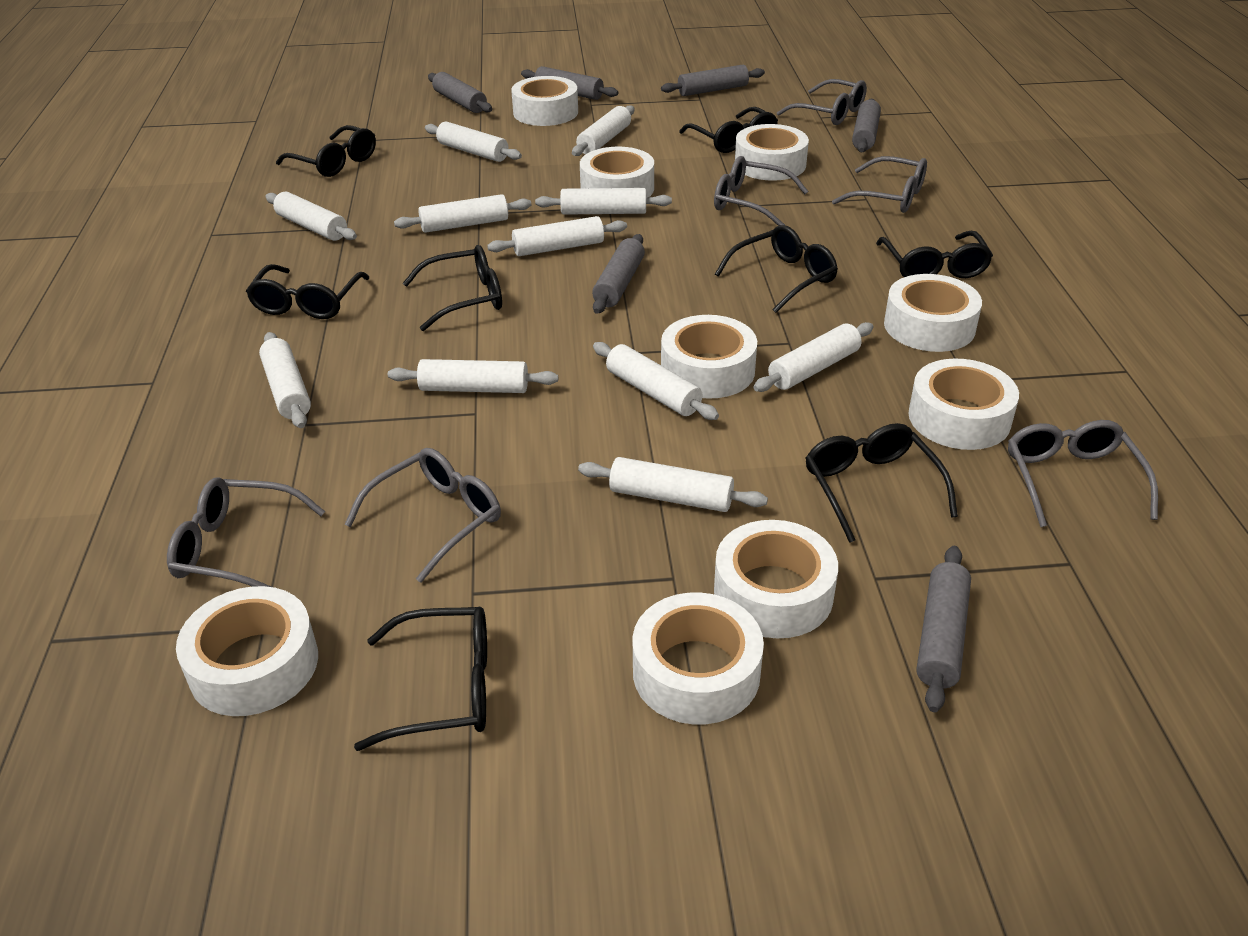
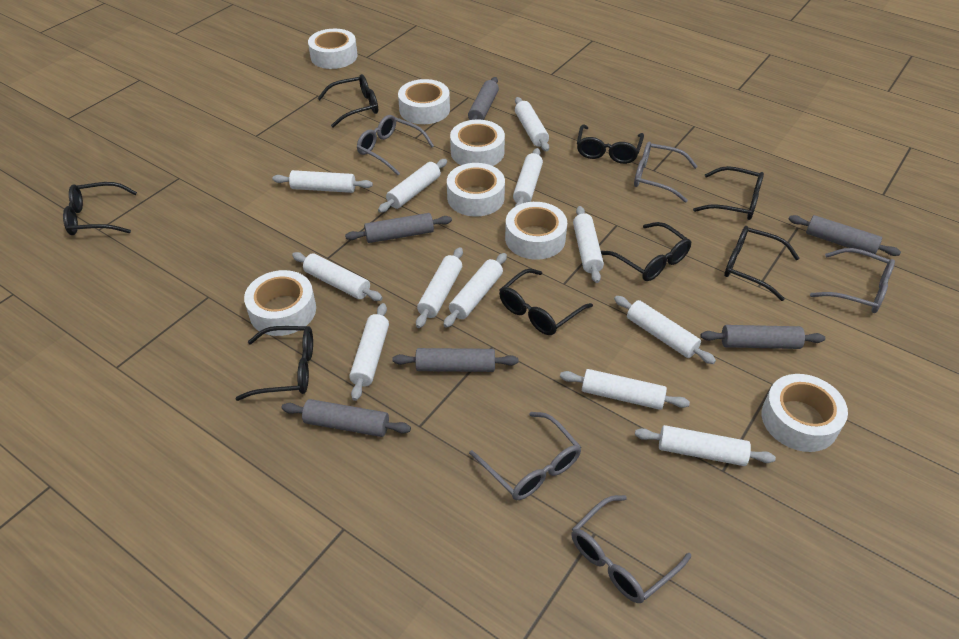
grey glasses: [167,478,325,587] [344,448,501,583] [714,156,808,226] [777,79,867,125] [832,156,927,213] [1008,420,1158,527] = 6 -> [357,115,434,175] [469,412,581,500] [571,495,691,603] [634,141,698,202] [810,248,895,313] = 5
white rolling pin: [259,332,311,428] [265,192,357,241] [388,359,558,393] [394,194,532,233] [425,121,522,162] [487,216,627,256] [535,188,672,215] [572,105,634,156] [578,457,768,512] [593,342,719,420] [753,322,874,392] = 11 -> [272,170,373,193] [292,252,383,301] [349,303,389,401] [378,159,447,213] [416,247,463,328] [443,253,507,328] [513,148,543,206] [515,97,549,152] [560,369,690,410] [573,206,604,283] [614,296,716,364] [635,425,776,466] = 12
white tape: [176,586,318,716] [511,76,578,126] [580,147,654,198] [633,592,764,725] [661,315,757,399] [714,520,838,638] [735,124,809,181] [884,274,982,352] [908,359,1019,450] = 9 -> [244,270,316,336] [308,29,358,69] [398,79,450,124] [447,163,505,216] [450,120,505,166] [505,202,567,260] [762,374,848,452] = 7

